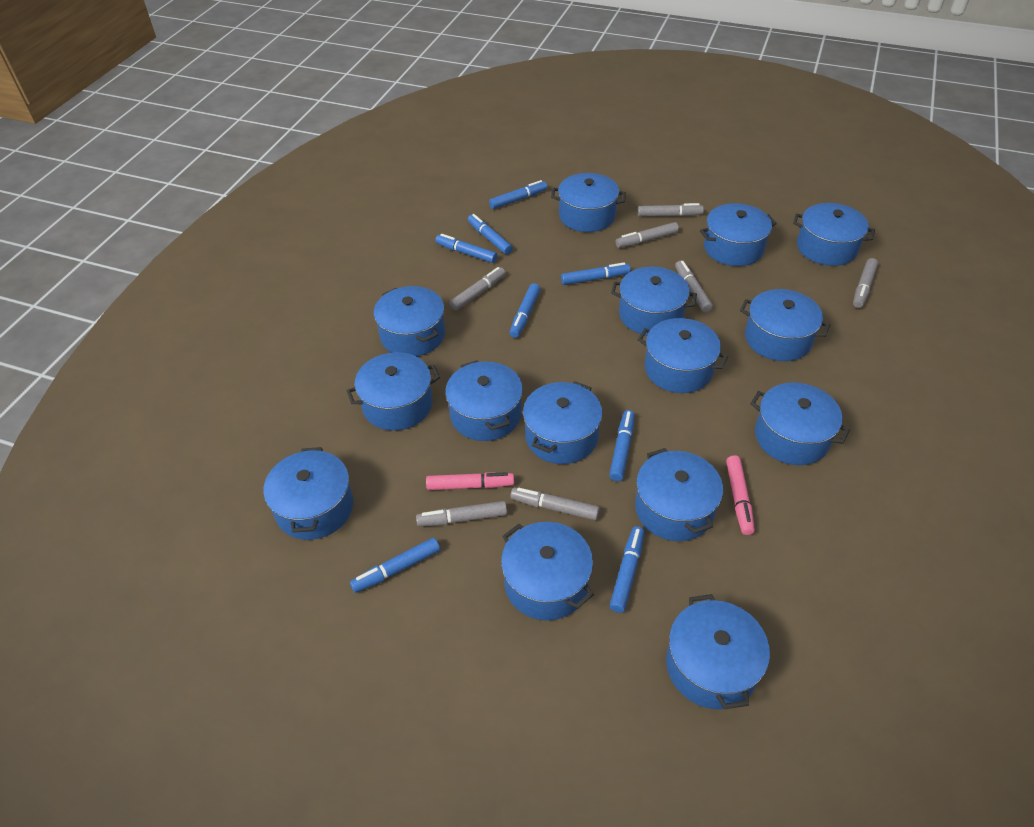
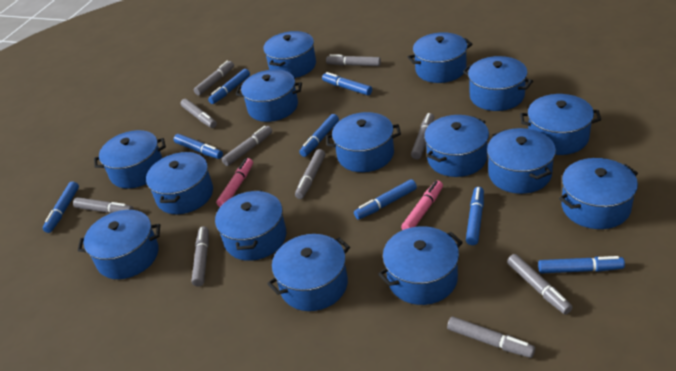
grey marker: [416,501,507,527] [449,267,505,311] [510,487,600,520] [616,222,679,248] [638,203,704,217] [675,261,713,313] [853,258,878,308] = 7 -> [73,197,134,213] [181,99,217,128] [191,226,209,286] [194,60,234,96] [222,126,272,166] [295,149,325,199] [326,54,381,66] [411,113,434,159] [447,316,535,358] [507,254,573,314] = 10

